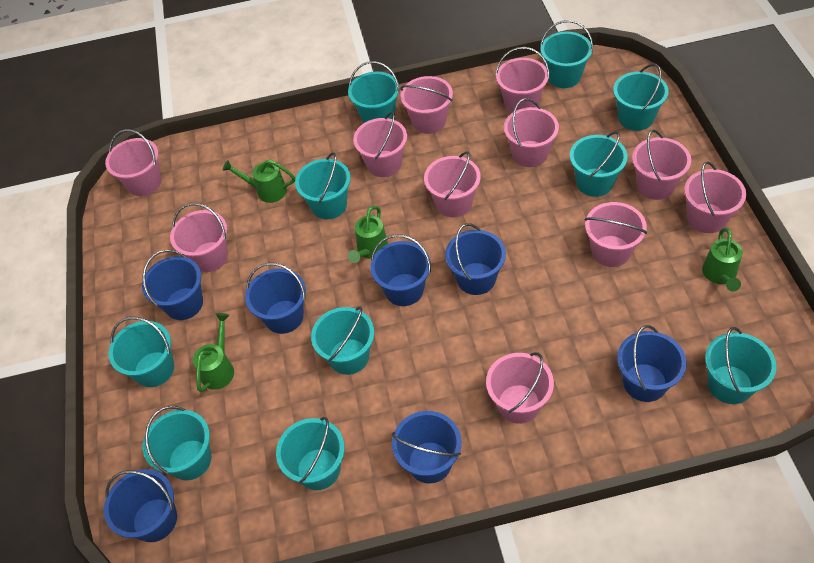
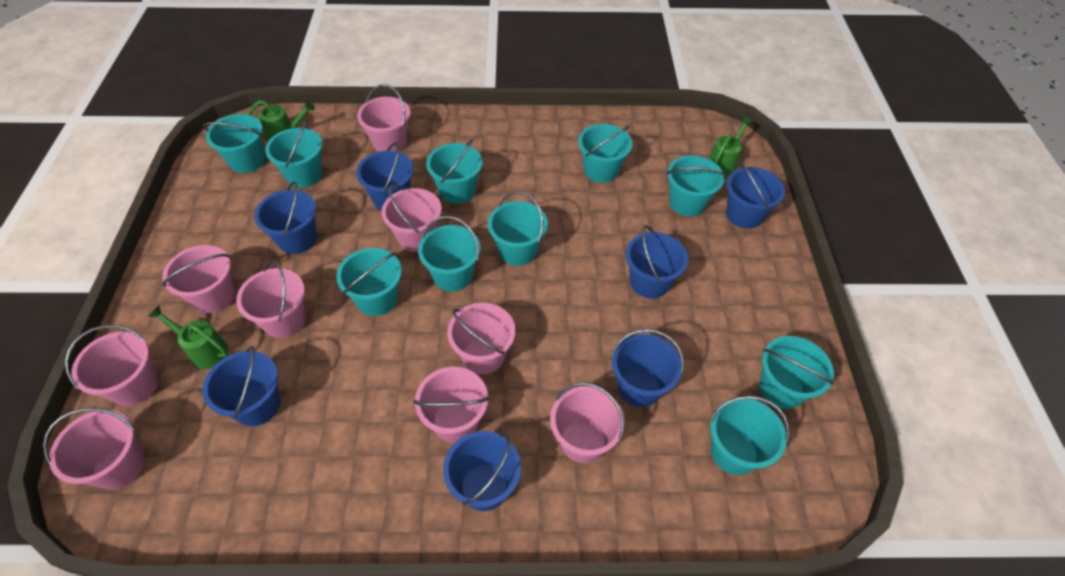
green watering can: [193,313,234,392] [222,160,295,203] [348,206,388,263] [702,228,743,291] = 4 -> [148,306,228,369] [247,100,315,142] [709,116,753,177] = 3
pink bucket: [105,129,162,196] [170,203,228,272] [353,112,407,177] [400,76,453,134] [424,151,481,217] [486,352,554,424] [495,47,550,113] [504,98,559,167] [585,202,647,267] [632,129,691,200] [684,161,746,233] = 11 -> [43,408,145,490] [65,325,158,406] [162,245,235,313] [236,260,306,338] [357,84,411,152] [382,184,442,252] [413,367,490,443] [447,303,515,374] [550,382,625,463] = 9

